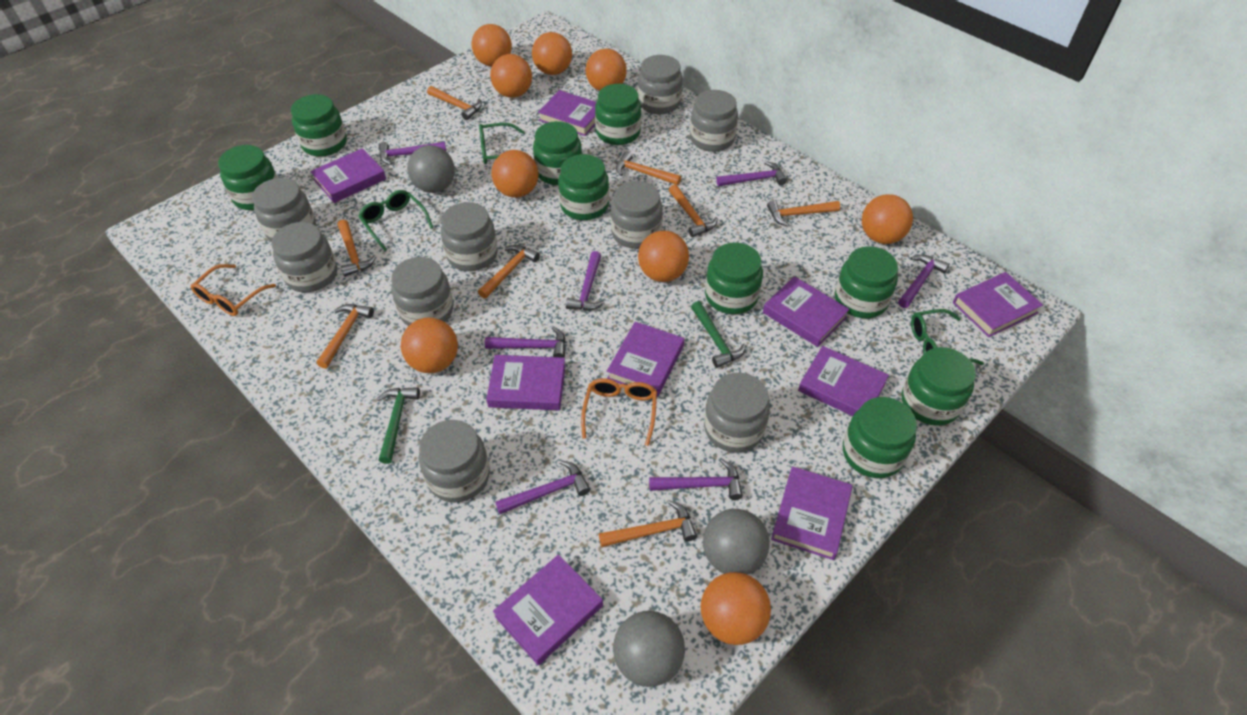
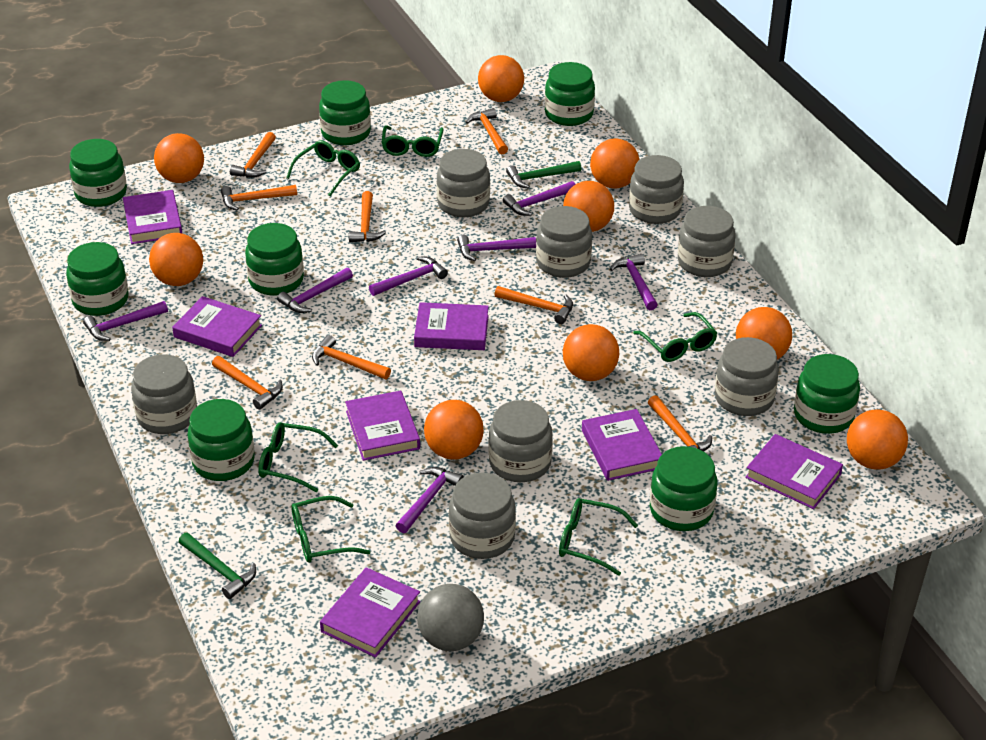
green glasses: [358,190,433,251] [479,123,525,164] [911,309,984,365] = 3 -> [258,422,338,492] [286,140,360,196] [291,496,370,563] [382,125,444,157] [559,498,638,576] [633,312,717,362] = 6
green jar: [218,145,278,210] [291,94,347,157] [533,121,582,185] [558,154,609,220] [595,84,641,145] [705,243,763,314] [835,246,898,318] [843,397,917,478] [902,347,976,426] = 9 -> [66,242,128,316] [69,139,127,207] [187,399,255,481] [245,223,304,296] [319,80,371,145] [545,62,595,126] [650,446,717,531] [794,354,860,434] = 8
grey ball: [407,145,455,193] [613,611,685,687] [703,509,770,575] = 3 -> [417,584,484,651] = 1
grey jar: [252,178,316,242] [271,222,337,292] [391,257,453,326] [419,420,490,503] [441,202,498,271] [611,181,663,249] [638,55,683,114] [690,90,738,152] [704,373,770,453] = 9 -> [131,354,197,434] [437,149,490,217] [449,472,516,559] [489,400,553,482] [536,206,592,278] [629,155,684,224] [678,206,735,277] [715,337,779,416] = 8
orange glasses: [191,264,276,316] [581,378,657,446] = 2 -> none = 0
purple book: [310,148,386,203] [486,355,565,410] [493,554,603,665] [538,90,596,136] [607,322,684,397] [763,276,850,347] [771,466,853,560] [798,346,889,416] [953,272,1043,337] = 9 -> [123,190,183,244] [172,296,262,357] [320,567,421,658] [345,391,420,461] [414,302,489,350] [582,409,662,481] [745,434,843,509] = 7

